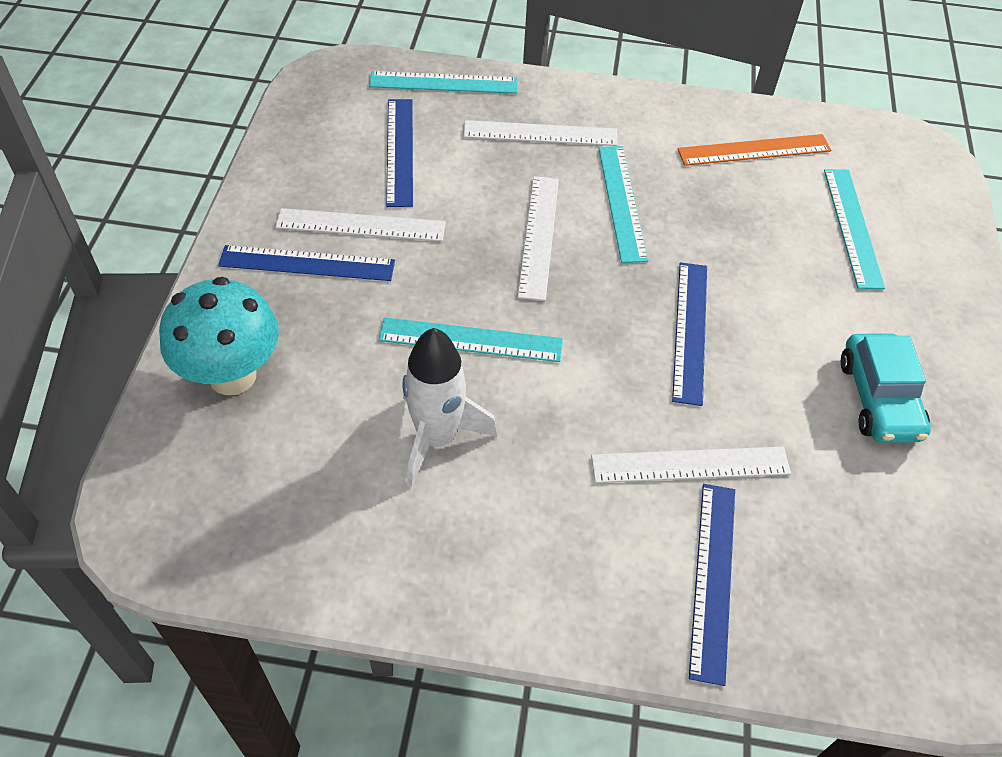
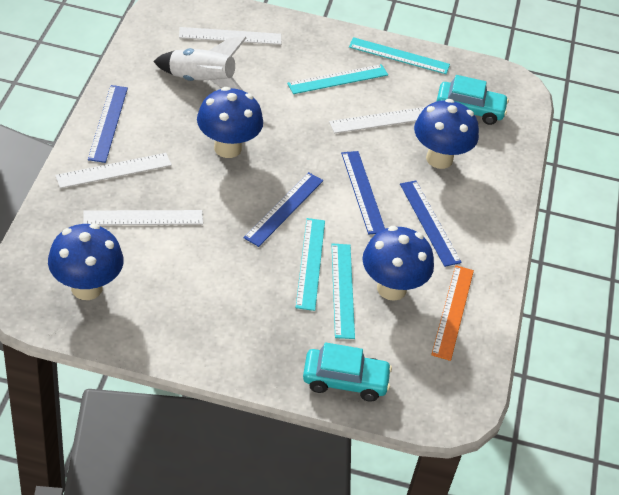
blue mushroom: none = 0 -> [48,223,124,300] [197,87,263,158] [362,226,434,301] [414,99,479,169] = 4
turquoise car: [841,333,931,443] = 1 -> [303,342,392,402] [437,75,509,125] = 2
turquoise mushroom: [159,277,279,395] = 1 -> none = 0

